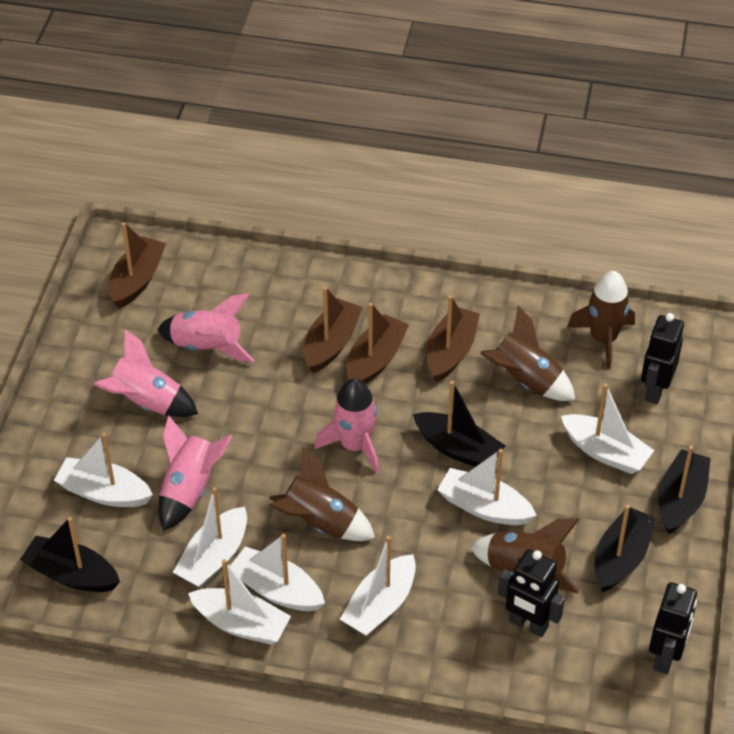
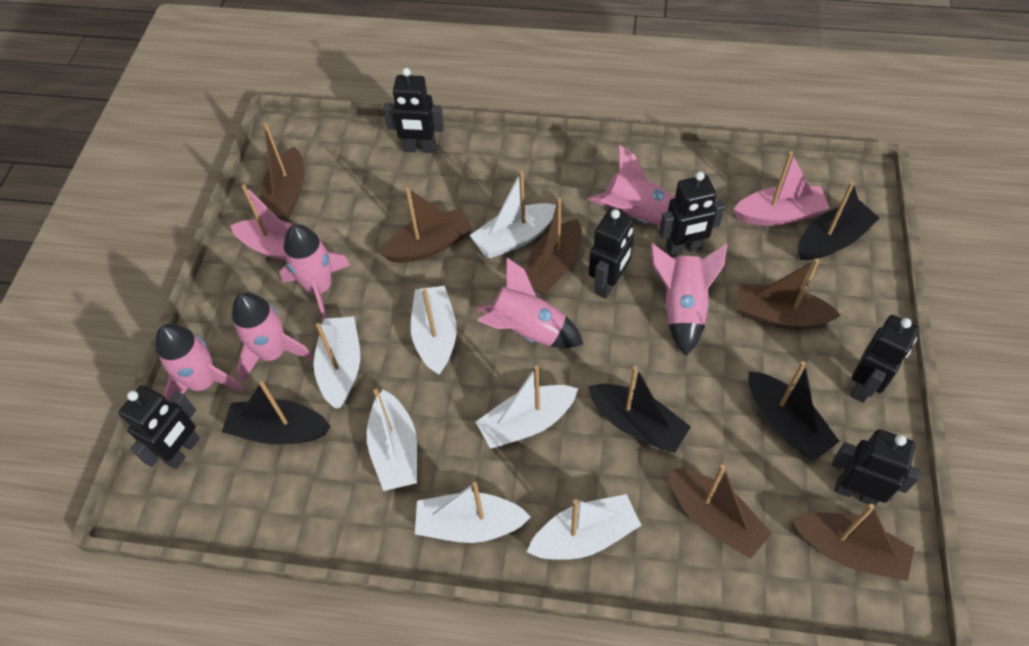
black robot: [498,549,565,637] [641,313,684,404] [649,582,697,674] = 3 -> [118,385,200,469] [383,68,444,153] [589,209,634,299] [659,172,725,257] [832,429,921,506] [850,315,919,403] = 6
brown boat: [109,222,166,308] [304,287,362,373] [347,303,409,384] [427,295,480,382] = 4 -> [260,123,304,221] [380,188,472,263] [524,197,582,295] [668,464,772,559] [736,258,841,329] [791,504,914,581] = 6
brown rocket: [269,446,375,541] [470,518,579,593] [481,306,575,401] [567,271,635,369] = 4 -> none = 0
pink boat: none = 0 -> [230,185,320,261] [733,151,830,226] = 2
pink rocket: [93,329,198,417] [157,293,255,362] [158,415,232,531] [315,378,379,474] = 4 -> [155,324,244,402] [232,292,313,382] [280,224,351,319] [477,257,583,348] [587,145,676,226] [651,243,727,356] = 6

